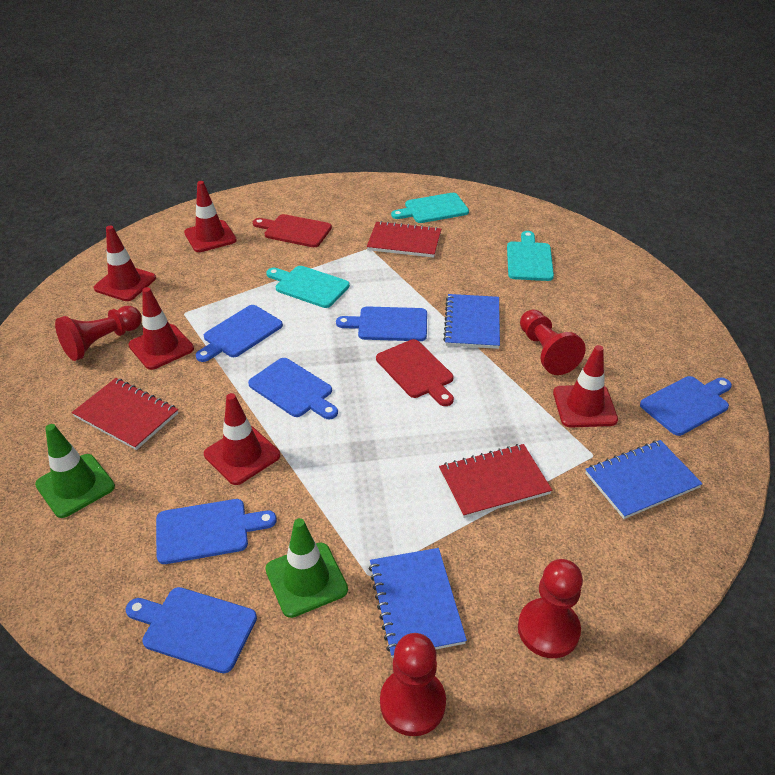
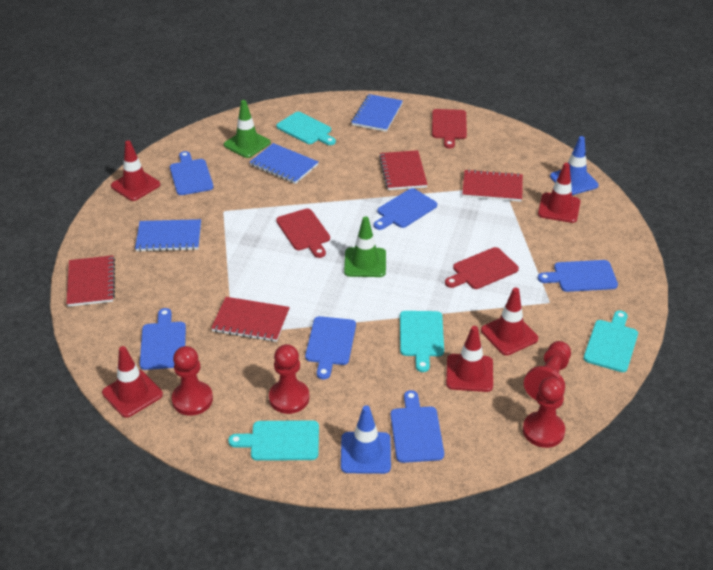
blue traffic cone: none = 0 -> [341,405,391,474] [550,136,599,195] = 2
red cutting board: [253,214,332,247] [376,339,454,406] = 2 -> [276,208,330,258] [432,109,467,149] [445,247,519,289] = 3
red notebook: [72,378,178,450] [367,221,441,258] [439,444,552,518] = 3 -> [66,255,115,307] [211,297,290,342] [379,150,428,190] [462,169,523,202] = 4
turquoise cutting board: [266,266,350,308] [391,193,469,223] [507,231,554,281] = 3 -> [228,420,319,461] [276,112,336,145] [400,311,444,372] [583,310,638,372] = 4

